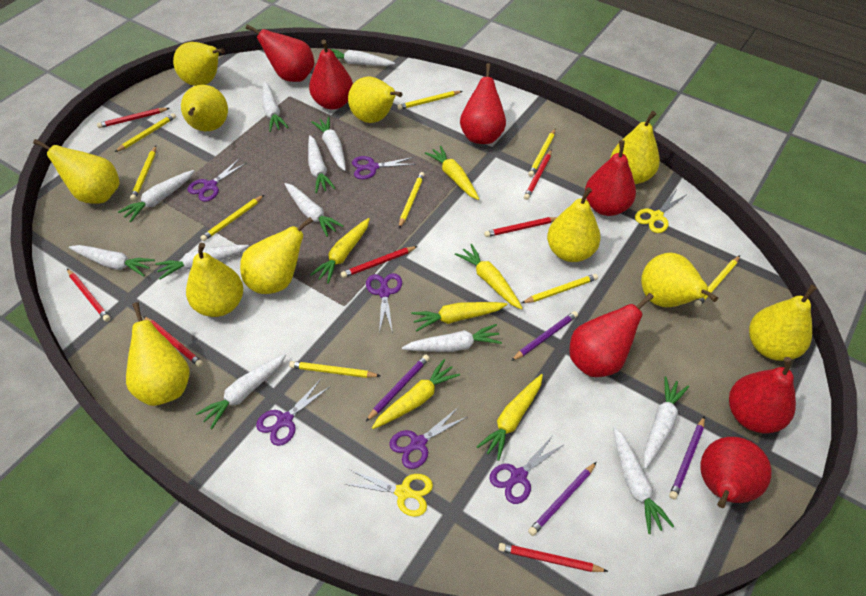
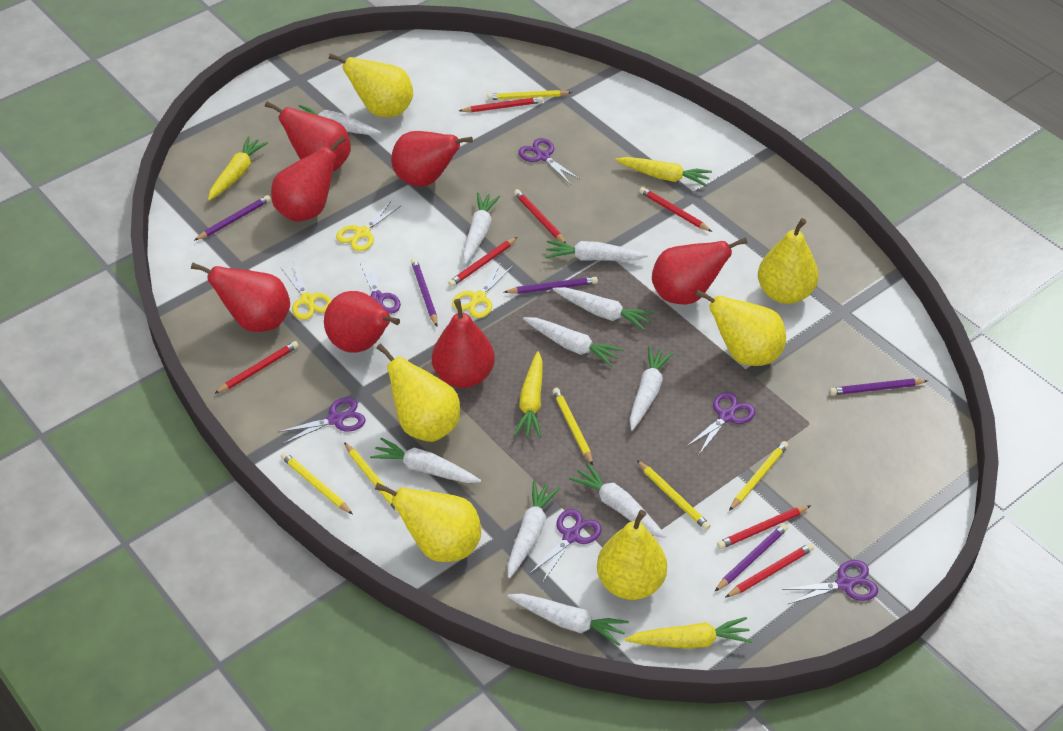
purple pencil: [366,355,430,421] [511,311,578,361] [528,462,597,536] [669,416,705,500] = 4 -> [194,195,271,241] [411,258,438,326] [504,277,598,294] [715,523,788,591] [830,378,928,395] = 5
white carrot: [69,245,155,277] [118,170,194,222] [155,245,249,280] [196,354,286,429] [263,82,288,132] [285,183,344,237] [308,135,336,193] [311,117,346,171] [330,49,395,66] [402,324,502,352] [613,426,674,534] [643,376,689,469] = 12 -> [299,105,381,135] [370,438,481,483] [463,193,500,264] [507,481,560,578] [507,594,629,646] [523,317,623,367] [545,240,648,261] [552,287,654,330] [569,462,666,538] [630,346,674,431] = 10
yellow carrot: [310,218,370,284] [372,359,460,429] [411,302,508,332] [425,146,479,200] [455,244,523,310] [476,374,543,461] = 6 -> [208,136,268,201] [514,351,543,438] [615,157,712,187] [625,617,752,649] = 4
yellow pear: [33,139,120,204] [126,302,190,406] [173,42,225,86] [181,85,228,131] [186,243,243,317] [240,217,313,294] [348,77,402,123] [547,187,601,262] [610,111,660,184] [641,253,718,307] [749,285,817,361] = 11 -> [329,53,413,117] [375,483,481,562] [376,343,460,442] [597,510,667,600] [695,290,786,366] [758,218,818,304] = 6
yellow pencil: [115,113,176,152] [130,146,156,201] [200,195,264,241] [289,361,380,378] [397,91,462,110] [399,172,425,228] [522,274,598,303] [528,129,555,177] [694,255,740,307] = 9 -> [281,452,353,514] [344,442,399,514] [487,90,572,100] [552,388,593,465] [637,460,711,530] [729,441,788,511] = 6
yellow scissors: [345,470,433,517] [635,191,687,233] = 2 -> [280,262,332,320] [336,201,402,252] [452,262,513,318] = 3

